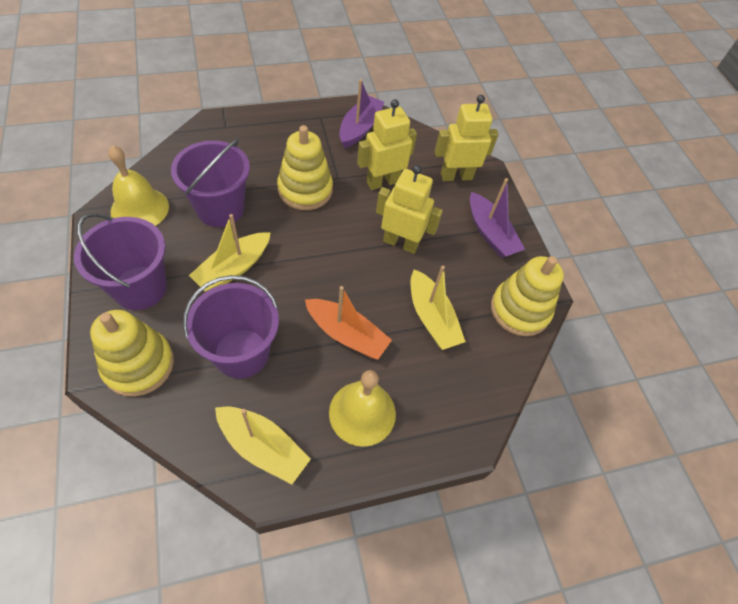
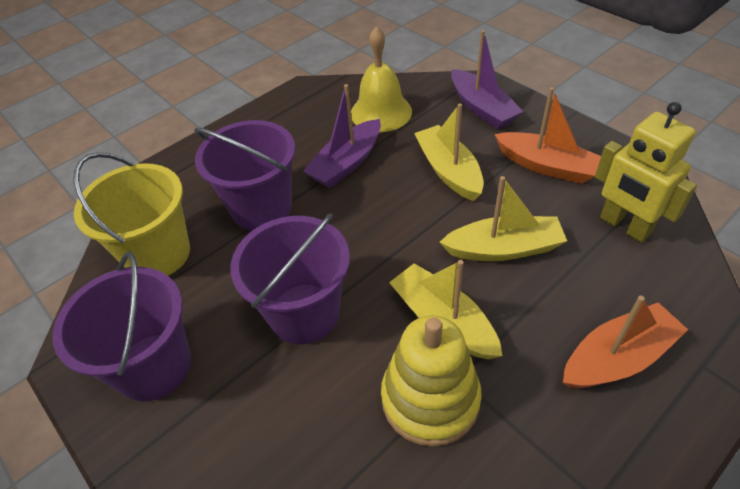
orange boat: [305,286,392,360] = 1 -> [494,87,601,184] [563,296,688,388] = 2
yellow bell: [108,145,169,226] [329,370,396,447] = 2 -> [351,26,412,132] = 1
yellow bucket: none = 0 -> [73,152,190,276] = 1
yellow robot: [357,99,417,190] [376,165,443,254] [435,95,498,181] = 3 -> [595,102,697,243] = 1
yellow stacking toy: [90,310,174,397] [277,125,333,210] [491,256,564,336] = 3 -> [381,316,482,446] = 1

